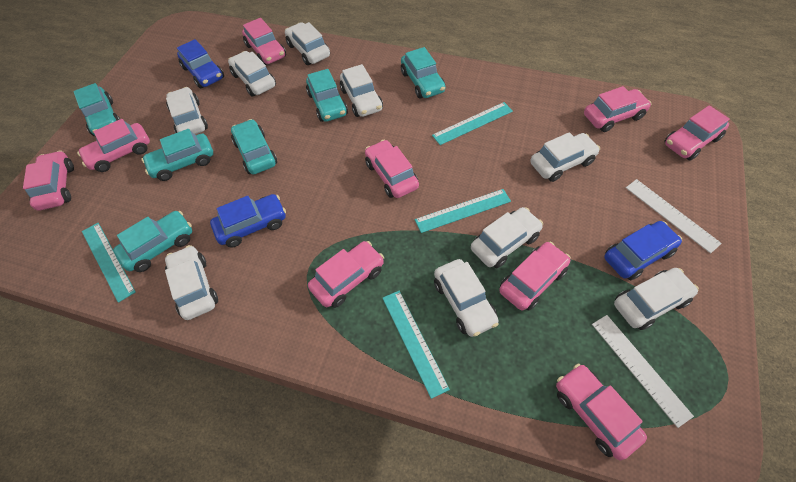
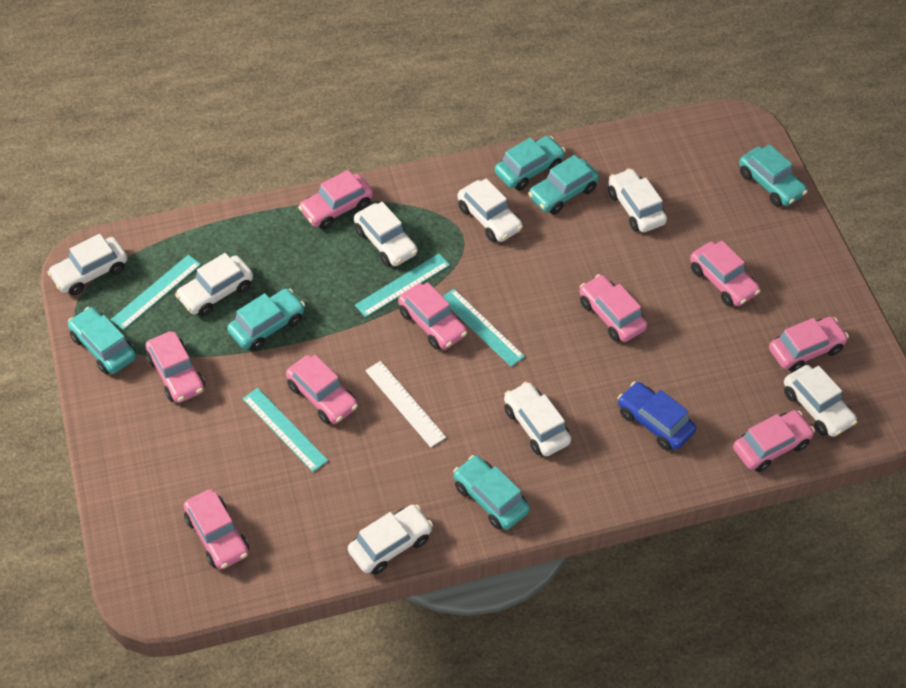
blue car: [177,39,224,88] [210,194,286,247] [604,221,682,280] = 3 -> [618,382,696,450] = 1
white car: [165,245,218,320] [166,87,208,134] [228,51,276,97] [285,22,330,65] [340,64,383,117] [434,259,499,337] [471,207,543,268] [530,132,600,182] [614,268,699,330] = 9 -> [47,234,128,295] [175,253,253,316] [348,505,433,575] [354,202,418,266] [458,178,523,242] [504,382,571,456] [608,168,667,232] [784,365,857,437] = 8
white ruler: [592,315,694,428] [626,179,722,253] = 2 -> [365,361,446,447] = 1

